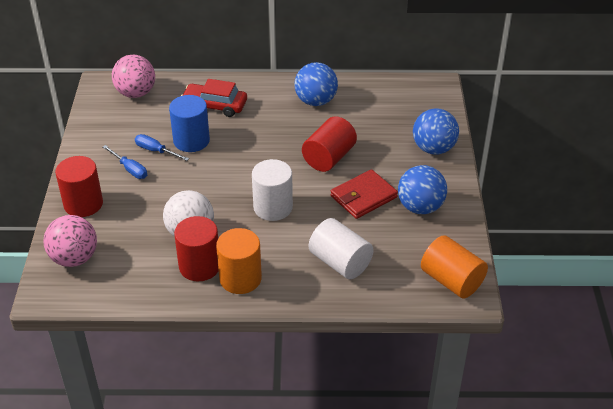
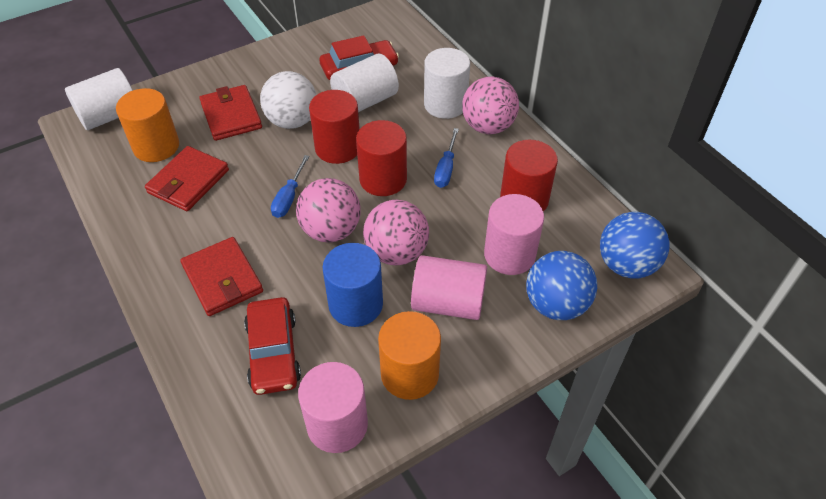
blue ball: [294,62,338,106] [398,165,447,214] [413,109,459,155] = 3 -> [526,251,597,320] [600,212,669,278] = 2
pink ball: [43,215,97,267] [112,54,155,98] = 2 -> [296,178,361,243] [363,200,429,266] [462,77,519,134] = 3
pink cylinder: none = 0 -> [298,362,368,453] [411,255,487,320] [484,194,544,275] = 3
red car: [181,79,247,117] = 1 -> [244,297,301,395] [320,35,399,80] = 2
red wallet: [330,169,398,219] = 1 -> [145,146,229,211] [180,237,263,316] [199,85,262,141] = 3
white cylinder: [252,159,293,221] [309,218,374,279] = 2 -> [65,68,133,130] [330,54,399,112] [424,48,470,119] = 3

